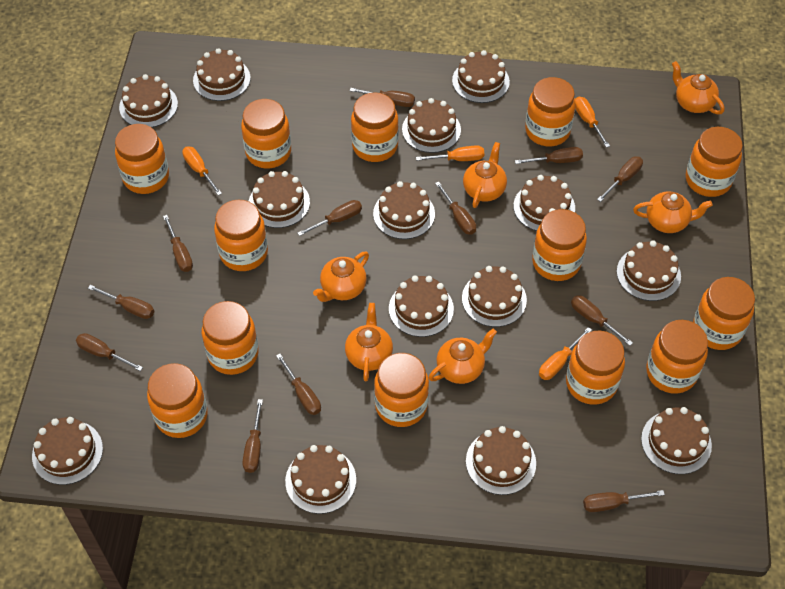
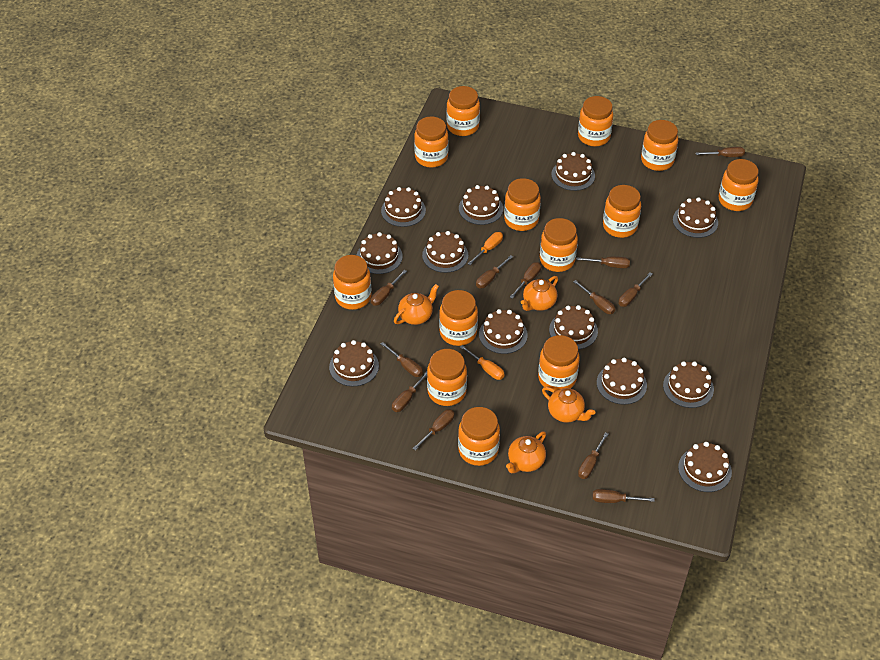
brown cake: [32,417,103,485] [119,74,178,128] [193,48,251,101] [249,171,310,228] [285,445,356,514] [373,181,435,239] [389,276,454,337] [402,98,461,153] [452,50,510,103] [462,266,527,327] [466,426,536,495] [514,175,575,231] [617,240,681,301] [641,407,712,474] = 14 -> [329,340,379,387] [357,232,403,274] [381,187,426,227] [422,231,468,273] [459,185,503,225] [479,309,528,354] [549,305,598,349] [551,152,595,191] [597,358,647,405] [663,361,714,408] [673,197,718,238] [678,442,732,492] = 12
orange screwdriver: [182,146,222,195] [416,145,485,161] [539,327,592,380] [575,96,610,148] = 4 -> [460,345,505,380] [468,232,503,265] = 2
orange teapot: [313,251,369,302] [345,303,393,382] [429,329,497,384] [463,142,507,208] [633,191,713,233] [672,61,725,114] = 6 -> [394,284,439,325] [506,431,546,473] [521,276,558,311] [542,387,595,423] = 4

